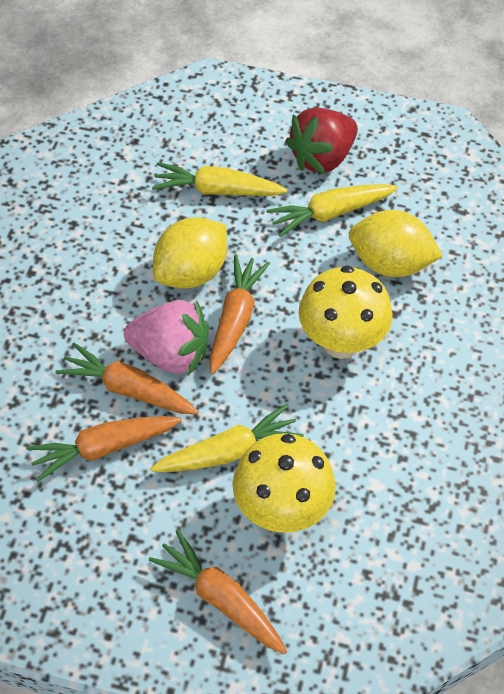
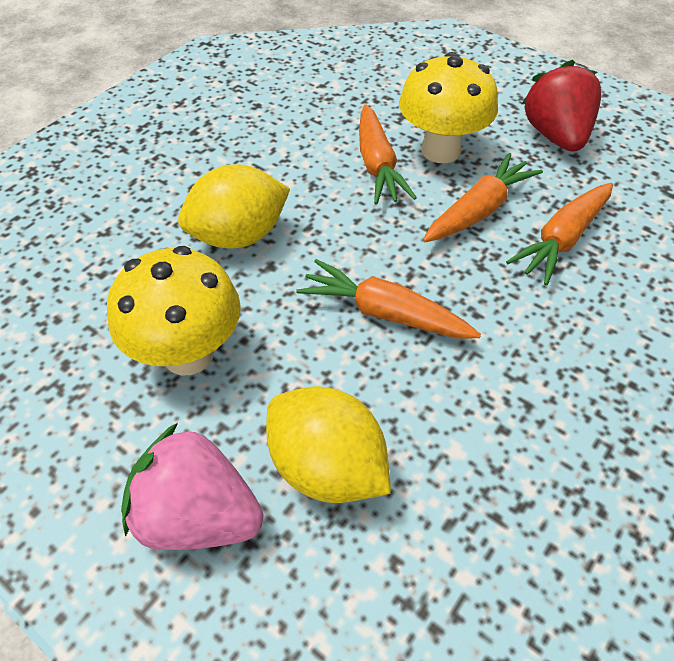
yellow carrot: [150,404,304,472] [152,162,287,196] [266,184,398,237] = 3 -> none = 0

